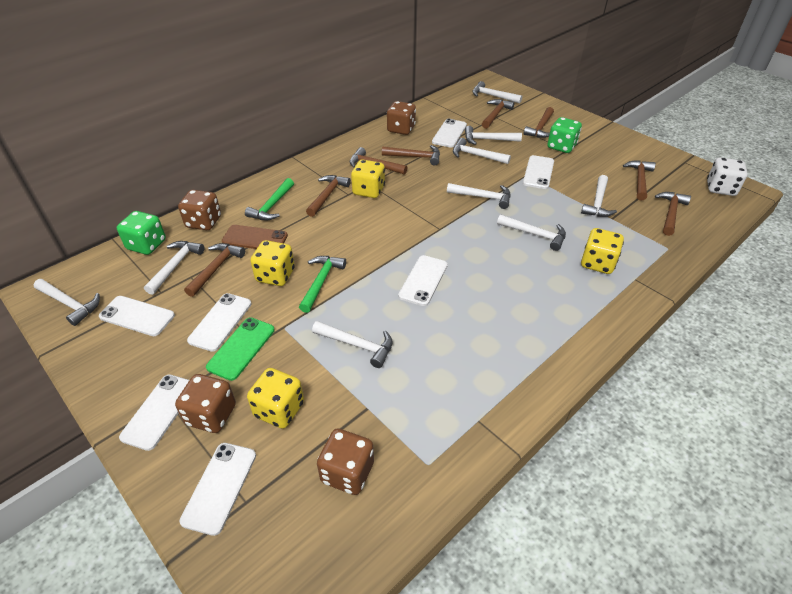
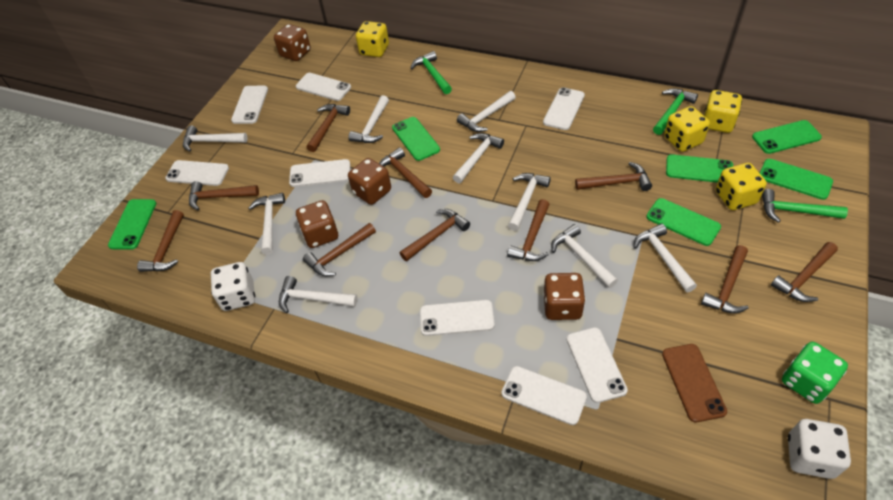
brown hammer: [184,243,245,297] [306,175,351,217] [350,147,407,175] [382,145,440,165] [482,99,514,129] [524,107,554,138] [623,160,656,201] [655,192,691,236] = 8 -> [137,210,184,272] [189,181,259,210] [303,223,376,276] [307,104,350,152] [379,147,432,198] [400,209,470,261] [507,199,550,261] [575,162,652,191] [701,245,749,313] [771,242,838,302] = 10
green dice: [117,211,166,255] [547,117,582,153] = 2 -> [782,342,848,404] = 1
green hammer: [245,178,294,220] [299,256,346,313] = 2 -> [410,51,452,94] [653,88,698,135] [762,189,848,223] = 3
green phone: [206,317,275,381] = 1 -> [108,199,156,250] [392,117,440,161] [646,198,721,246] [666,154,733,183] [752,120,822,154] [760,159,833,200] = 6
white dice: [707,157,748,196] = 1 -> [210,262,255,311] [788,419,851,479] = 2
white phone: [99,296,175,336] [119,374,189,451] [179,443,256,536] [187,293,251,352] [398,255,448,306] [432,119,467,147] [523,155,554,189] = 7 -> [165,160,229,186] [231,86,268,124] [289,159,350,187] [296,73,351,101] [420,300,495,336] [501,366,587,425] [543,87,585,130] [567,327,628,403] = 8

